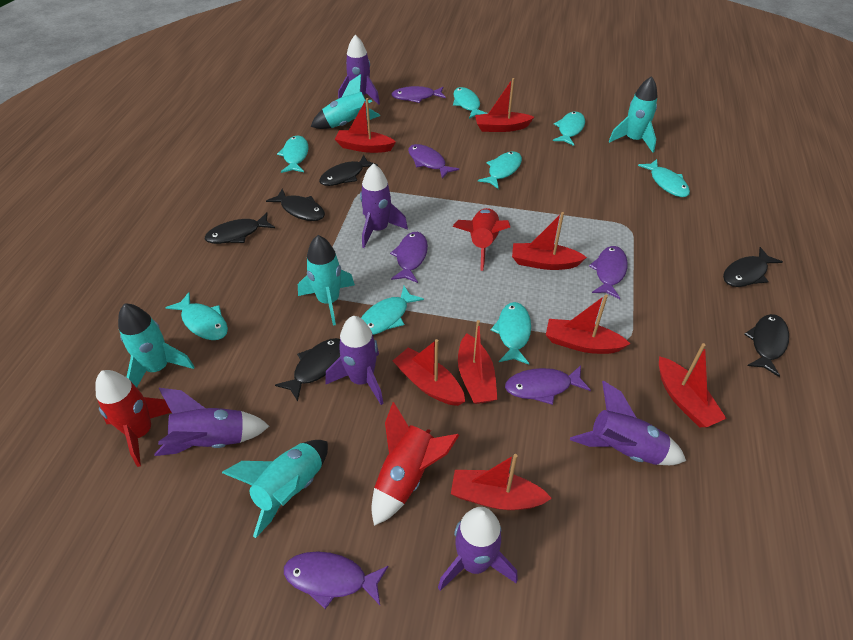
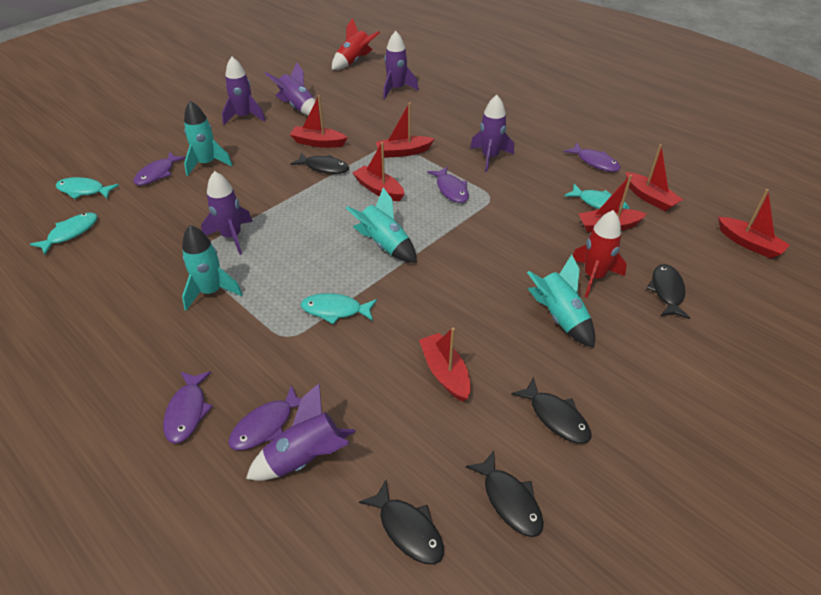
black fish: [205,213,275,244] [266,188,325,221] [275,338,340,401] [319,155,378,186] [723,247,783,287] [744,314,789,377] = 6 -> [291,153,349,174] [359,480,444,564] [466,451,544,537] [511,377,592,444] [646,264,690,319] = 5
purple fish: [284,551,388,609] [390,232,428,283] [391,86,446,103] [408,144,459,179] [505,365,591,405] [589,246,628,299] = 6 -> [133,152,186,186] [163,371,213,444] [228,385,301,450] [427,166,469,203] [564,143,621,172] = 5
red boat: [335,98,396,153] [393,339,465,406] [451,454,552,510] [458,320,498,404] [475,78,534,132] [512,212,587,270] [546,295,630,354] [659,343,727,427] = 8 -> [290,95,348,148] [352,142,404,201] [376,103,434,158] [419,328,471,401] [579,175,647,232] [625,144,683,211] [718,189,790,259] = 7
red rocket: [95,370,172,467] [371,402,459,526] [453,208,510,271] = 3 -> [332,18,380,70] [573,210,627,298] = 2
turquoise fish: [165,292,228,340] [277,135,308,173] [361,286,424,335] [453,87,487,119] [478,151,522,189] [491,302,531,365] [553,112,585,146] [638,159,690,197] = 8 -> [30,212,97,255] [56,177,119,199] [301,293,377,324] [564,184,629,209] = 4
turquoise rocket: [118,303,195,387] [222,440,328,538] [298,235,355,326] [311,74,380,129] [609,76,658,153] = 5 -> [182,225,243,311] [184,101,232,176] [346,188,417,263] [527,254,595,348] = 4

